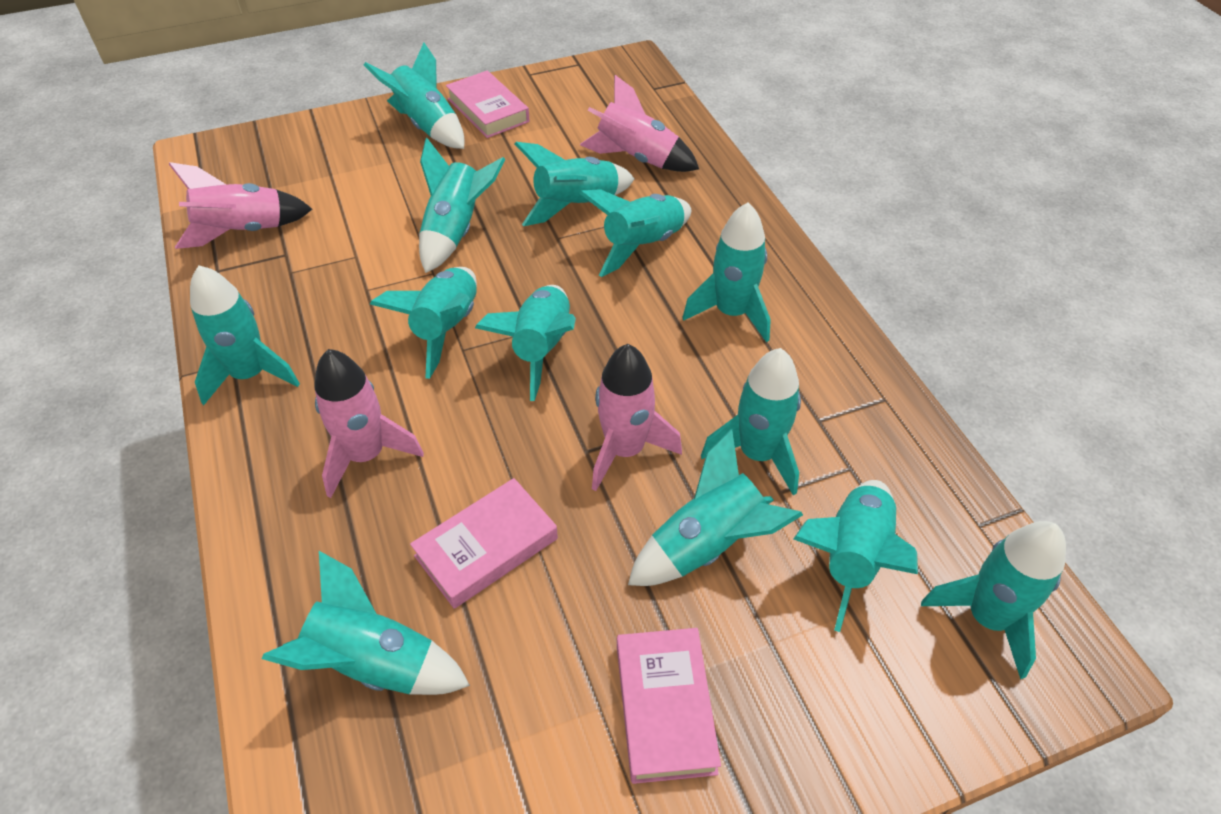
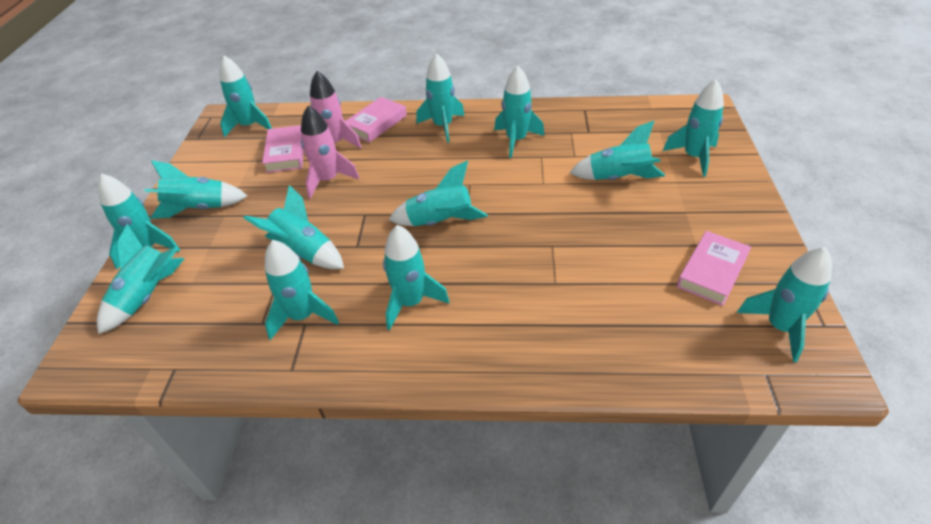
pink rocket: [169,162,312,249] [314,349,424,498] [580,75,699,172] [592,344,682,491] = 4 -> [301,105,359,199] [310,71,361,149] = 2

